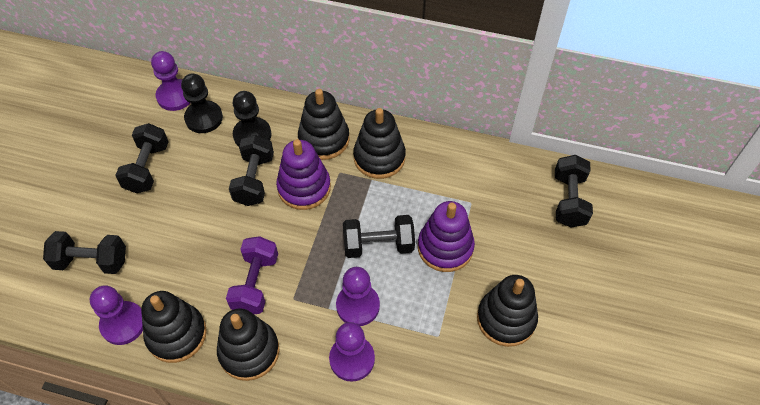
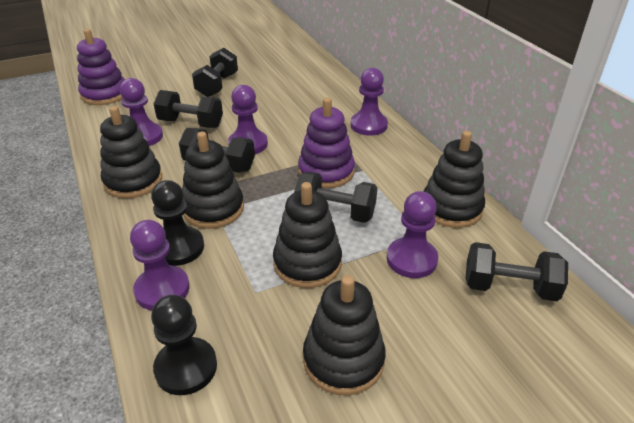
purple dumbbell: [226,236,278,314] = 1 -> none = 0
purple pawn: [90,285,143,345] [151,51,190,111] [329,322,375,382] [336,267,380,326] = 4 -> [120,78,163,146] [130,220,190,310] [228,85,268,154] [350,68,388,136] [387,191,438,278] = 5

